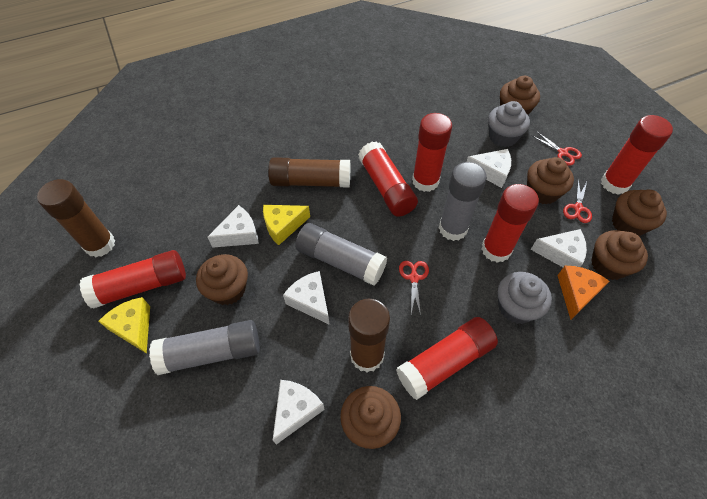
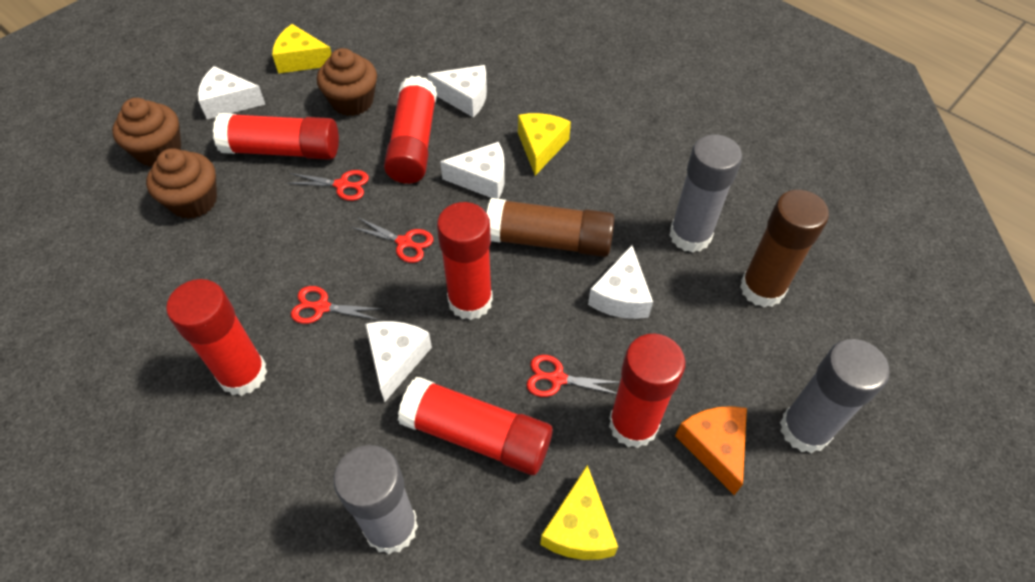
brown cupcake: [196,254,248,305] [340,386,401,449] [500,76,540,115] [527,157,574,205] [591,230,648,280] [612,189,667,236] = 6 -> [112,98,182,167] [146,148,217,219] [317,48,377,116] = 3
brown glue stick: [37,179,115,257] [268,157,350,187] [348,299,390,373] = 3 -> [487,198,615,257] [740,190,829,307] = 2
grey cupcake: [488,101,530,147] [498,272,552,324] = 2 -> none = 0
red scissors: [399,261,429,316] [532,131,582,166] [563,179,592,223] = 3 -> [287,170,369,201] [291,286,383,324] [351,218,434,263] [526,355,620,397] = 4
yellow cheese: [98,297,150,354] [263,205,310,245] = 2 -> [272,24,332,73] [518,113,571,176] [540,465,618,560] = 3

